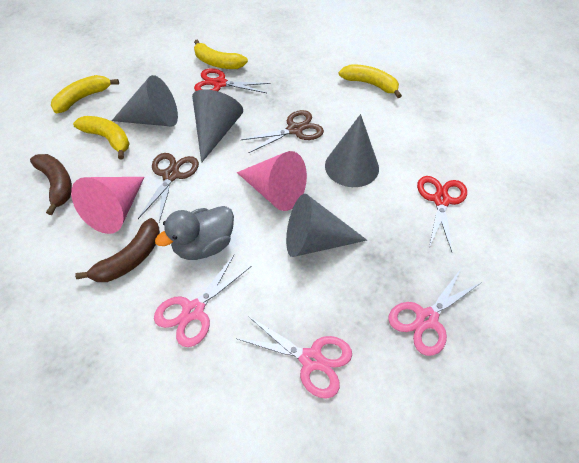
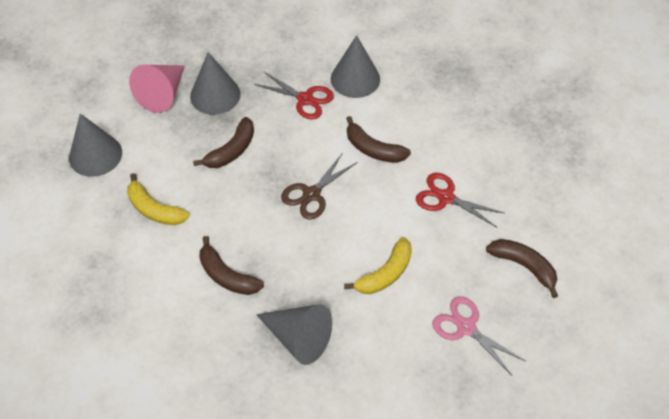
brown banana: [30,154,72,215] [75,218,160,282] = 2 -> [193,117,254,168] [200,236,264,295] [346,116,411,163] [486,239,558,298] = 4
brown scissors: [138,153,199,222] [241,110,324,153] = 2 -> [281,154,356,220] = 1
grey duck: [155,206,234,260] = 1 -> none = 0
pink cone: [71,177,144,234] [237,151,307,211] = 2 -> [129,65,185,113] = 1
pink scissors: [154,255,252,347] [236,316,352,399] [388,269,482,356] = 3 -> [432,296,525,375] = 1
yellow banana: [51,75,119,114] [73,116,130,160] [194,40,248,69] [339,64,402,98] = 4 -> [127,173,190,225] [344,237,412,294] = 2

